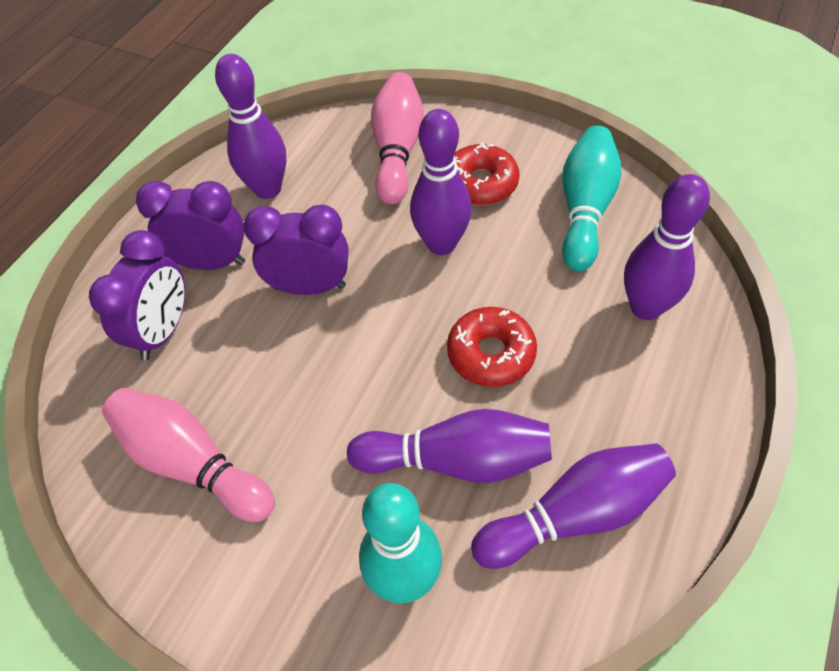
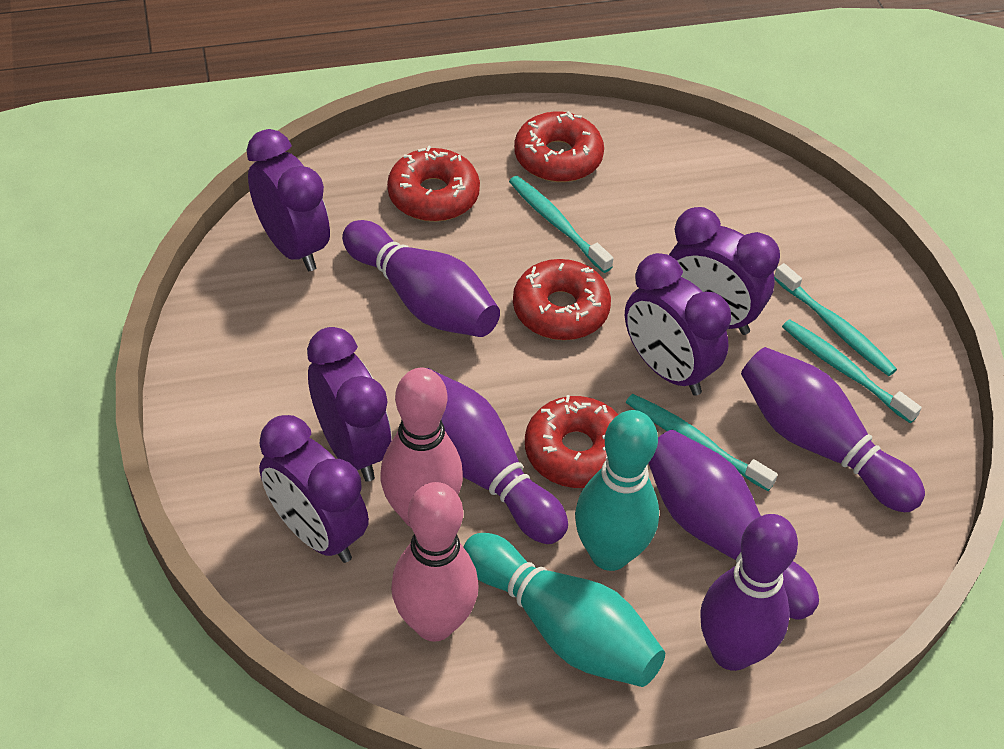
purple clock: [89,230,185,360] [136,181,245,270] [244,205,349,295] = 3 -> [246,129,330,271] [259,415,369,563] [307,327,392,482] [625,253,731,396] [669,207,780,335] = 5
red donut: [447,307,537,387] [454,143,520,205] = 2 -> [387,145,480,222] [513,259,611,340] [514,111,604,182] [525,395,619,488] = 4
turquoise toothbrush: none = 0 -> [509,176,614,273] [626,394,778,491] [774,263,897,376] [782,319,922,423] = 4

